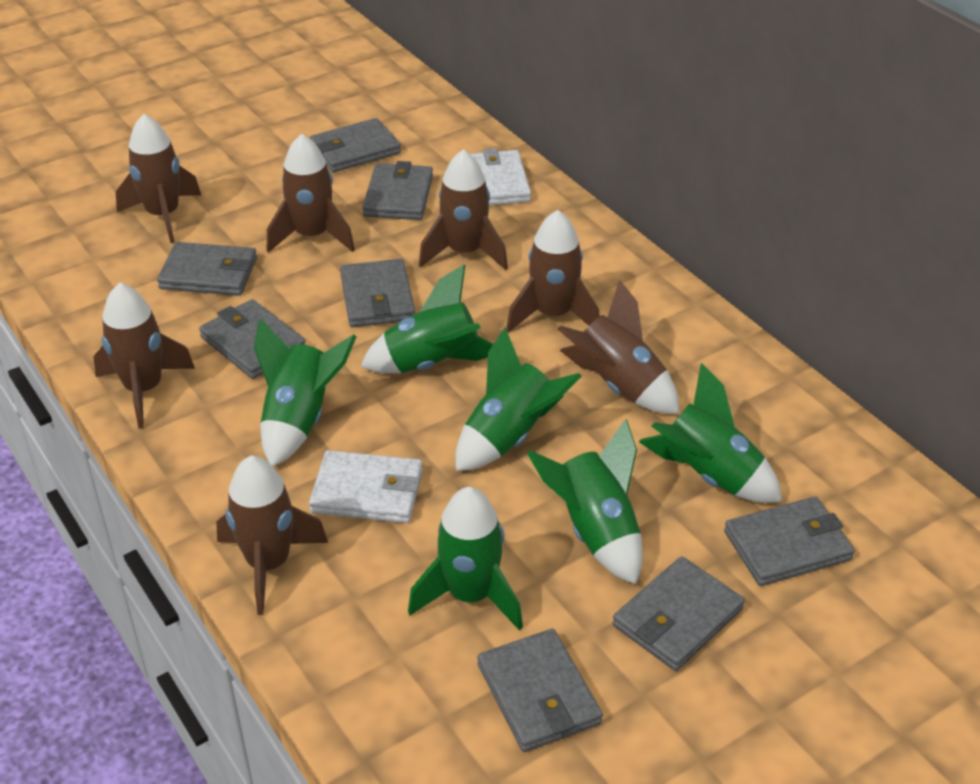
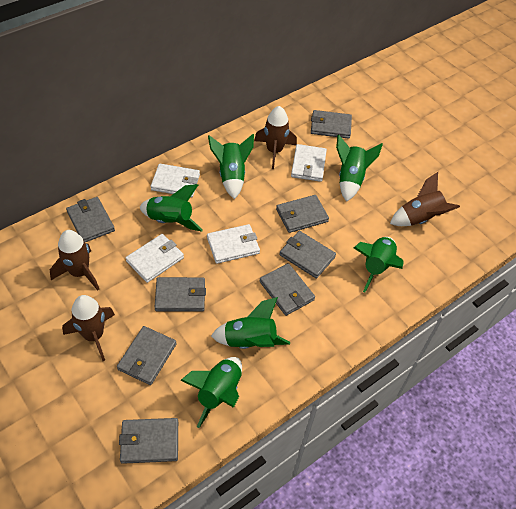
brown rocket: [93,283,195,429] [116,114,202,243] [216,455,328,615] [267,133,355,253] [419,149,508,270] [506,210,600,332] [558,279,679,414] = 7 -> [50,230,99,291] [62,295,115,361] [254,106,297,169] [390,172,460,226] = 4
white wallet: [309,450,423,523] [471,148,531,205] = 2 -> [126,234,184,283] [151,164,200,197] [207,224,260,264] [291,144,327,182] = 4

